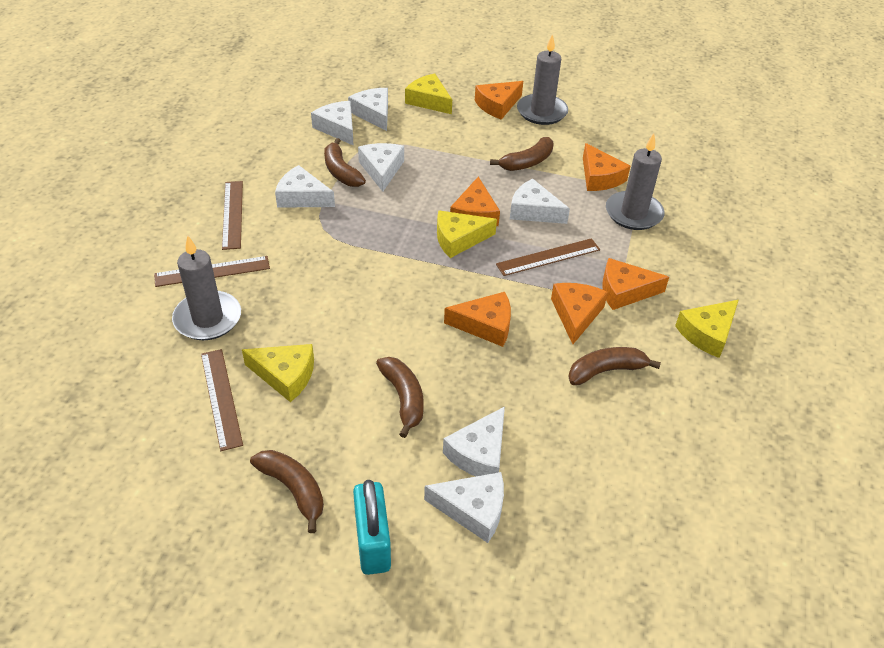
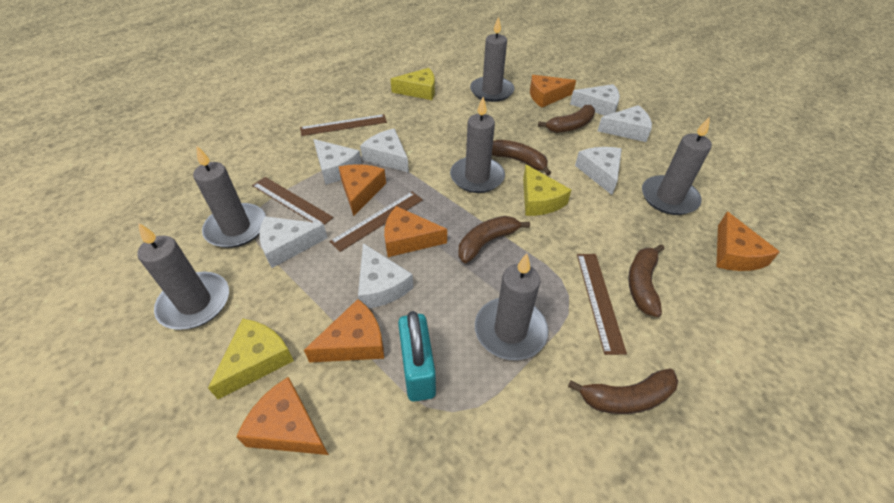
grey candle: [172,235,241,340] [517,34,568,125] [606,133,665,230] = 3 -> [137,223,229,330] [193,145,266,248] [450,97,505,193] [470,16,515,102] [475,253,548,360] [642,117,712,215] = 6
yellow cheese: [242,344,314,402] [405,74,452,114] [437,210,497,258] [675,300,739,358] = 4 -> [208,318,294,399] [391,68,435,100] [523,164,571,216] = 3

